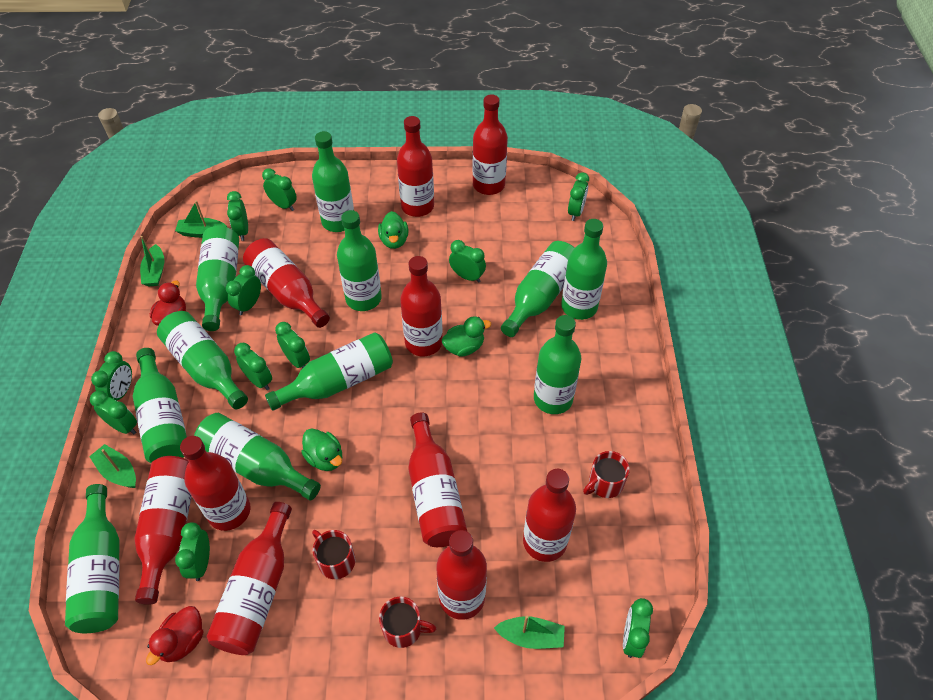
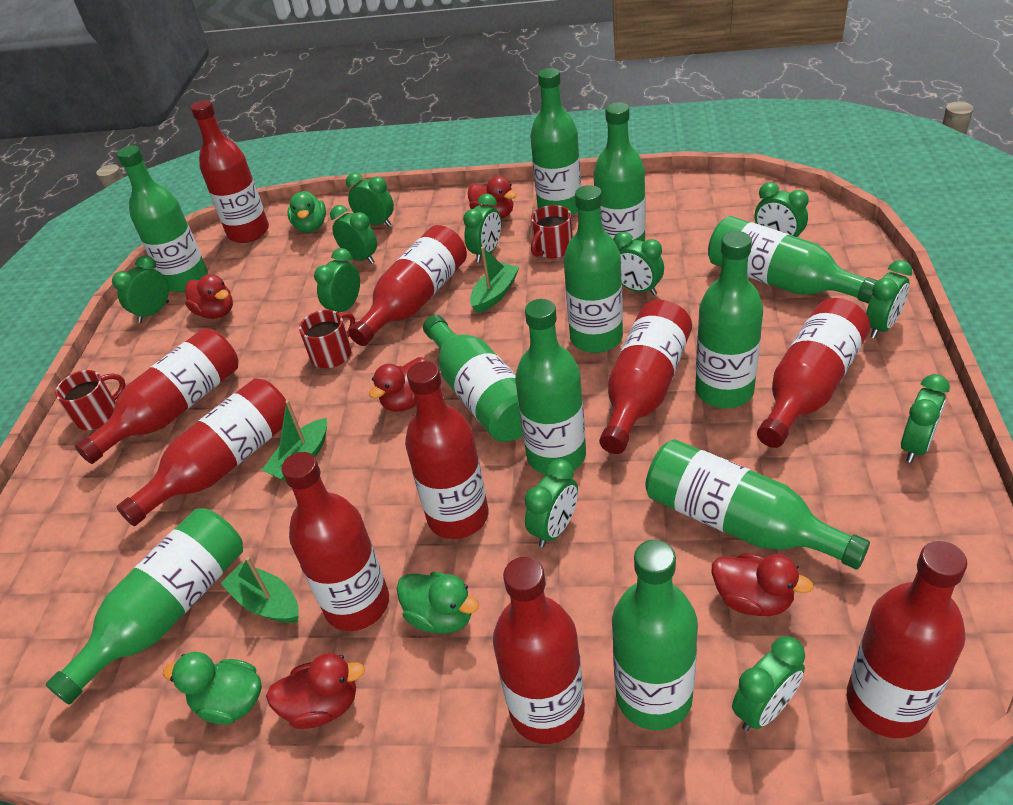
green boat: [89,444,136,488] [140,236,164,286] [175,201,227,238] [494,615,565,649] = 4 -> [220,557,299,623] [262,400,327,482] [470,247,519,313] = 3
red duck: [146,606,203,665] [150,280,186,326] = 2 -> [185,274,233,319] [266,653,365,729] [369,357,427,412] [468,176,517,219] [712,554,814,616] = 5

